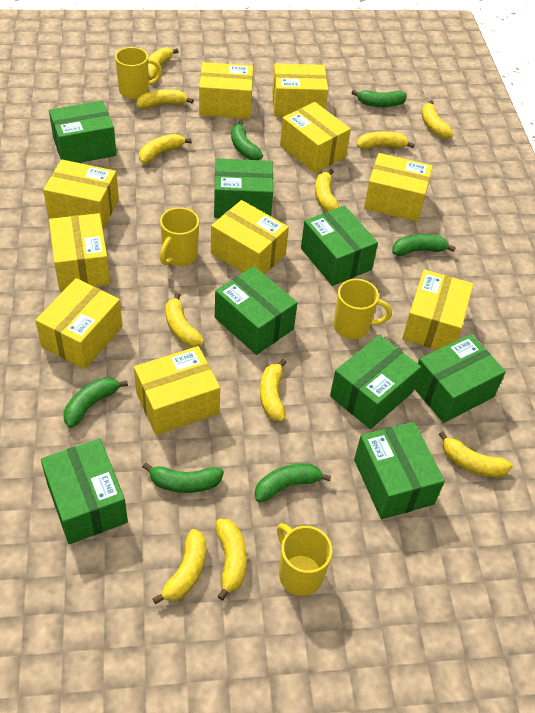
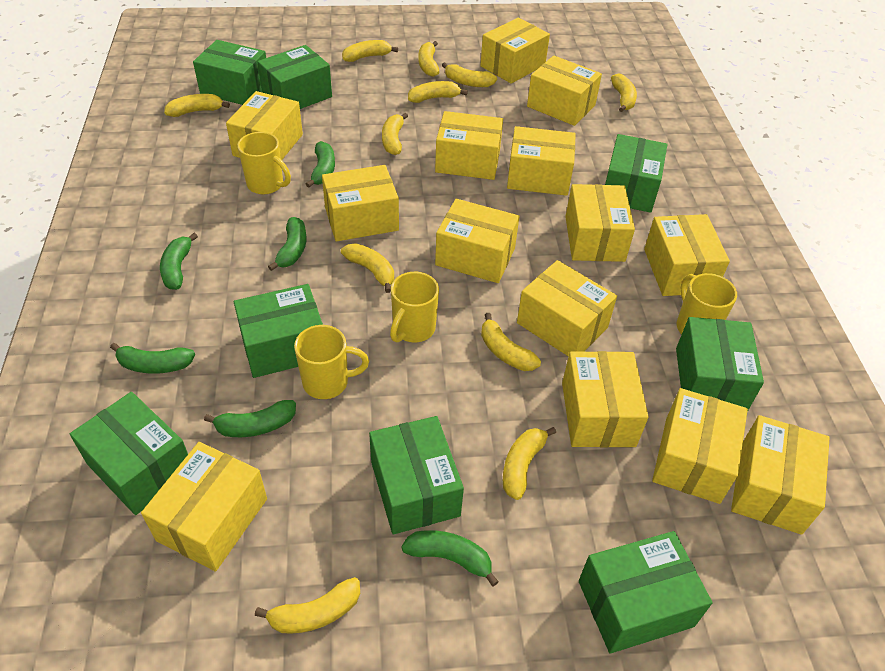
yellow box: [35,278,123,369] [43,159,119,230] [49,213,110,291] [134,346,220,435] [199,62,253,119] [211,200,289,274] [272,63,328,117] [280,102,351,173] [364,153,433,222] [402,269,474,350] = 10 -> [141,442,267,572] [226,91,303,160] [322,165,399,241] [435,111,503,180] [435,199,519,283] [480,18,550,84] [507,126,576,196] [517,260,617,357] [527,55,602,126] [562,351,649,447] [565,184,635,262] [644,214,730,296] [652,388,748,504] [731,415,830,535] = 14

